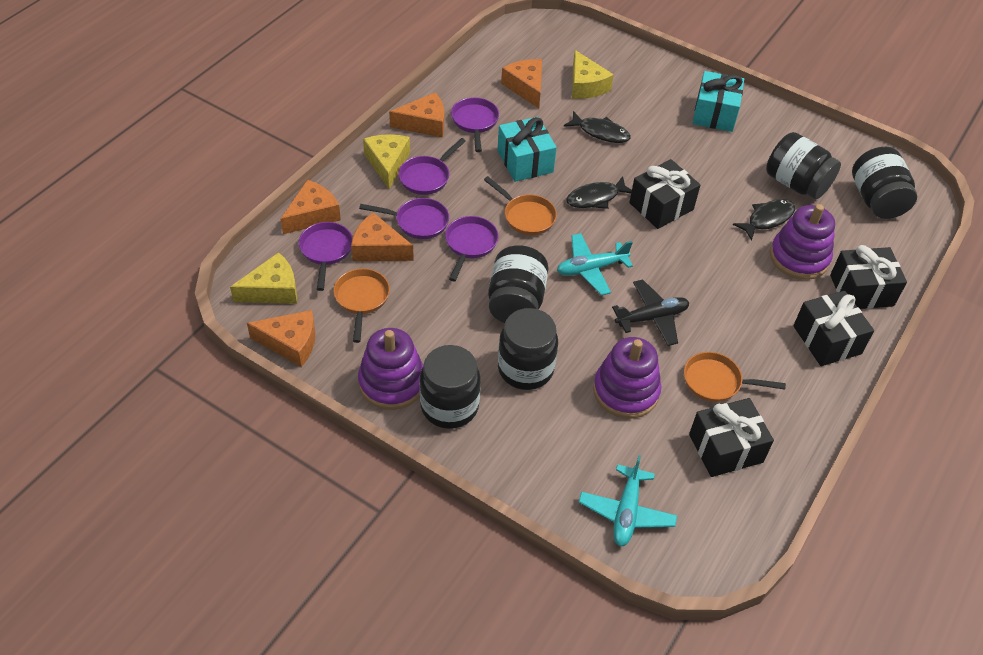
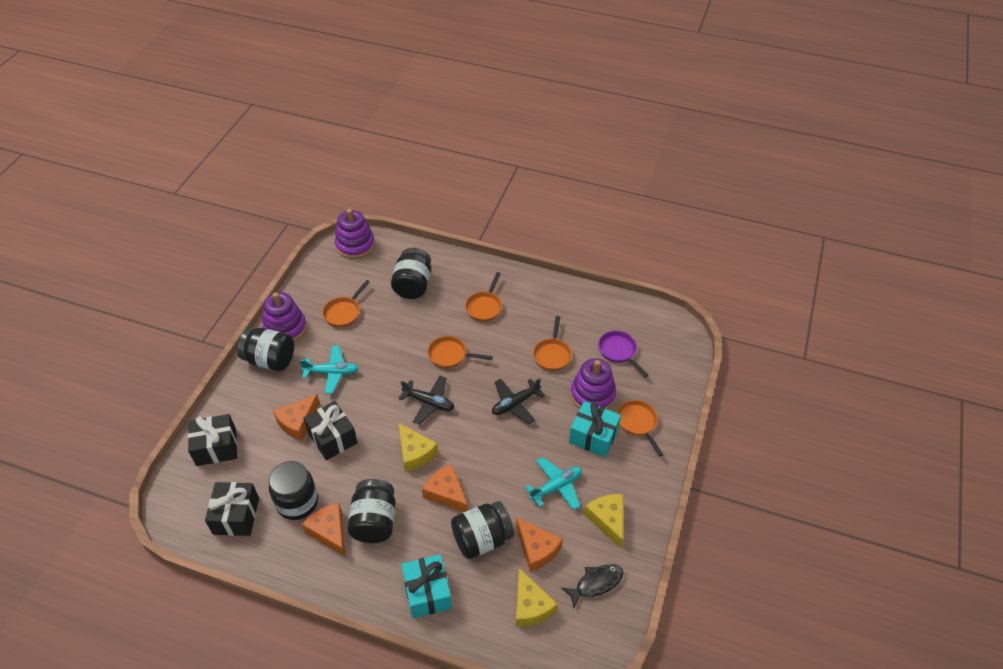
black fish: [564,111,631,143] [566,176,632,209] [733,199,795,241] = 3 -> [562,564,624,608] = 1
black gift: [629,159,700,229] [689,398,774,477] [793,291,874,366] [830,245,907,309] = 4 -> [188,414,237,466] [205,482,259,536] [303,401,358,460] = 3
black plane: [612,279,689,346] = 1 -> [399,376,454,425] [492,378,545,424] = 2
orange cheese: [247,310,315,367] [280,180,341,234] [351,213,414,261] [389,92,444,137] [501,59,542,108] = 5 -> [273,394,320,441] [302,503,345,556] [422,464,468,512] [516,518,563,572] = 4
orange pan: [334,268,390,343] [484,176,557,235] [684,352,786,402] = 3 -> [322,280,370,327] [428,336,493,368] [465,272,502,322] [533,316,572,371] [617,400,664,457] = 5
purple pan: [299,222,353,291] [359,198,449,239] [398,138,466,195] [445,216,498,281] [451,97,499,152] = 5 -> [598,331,648,377] = 1

